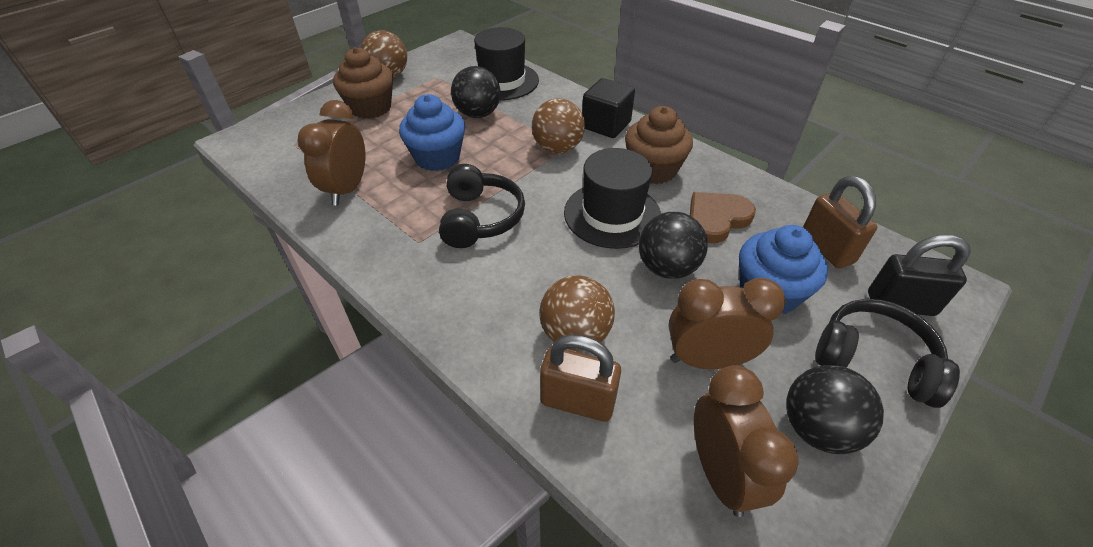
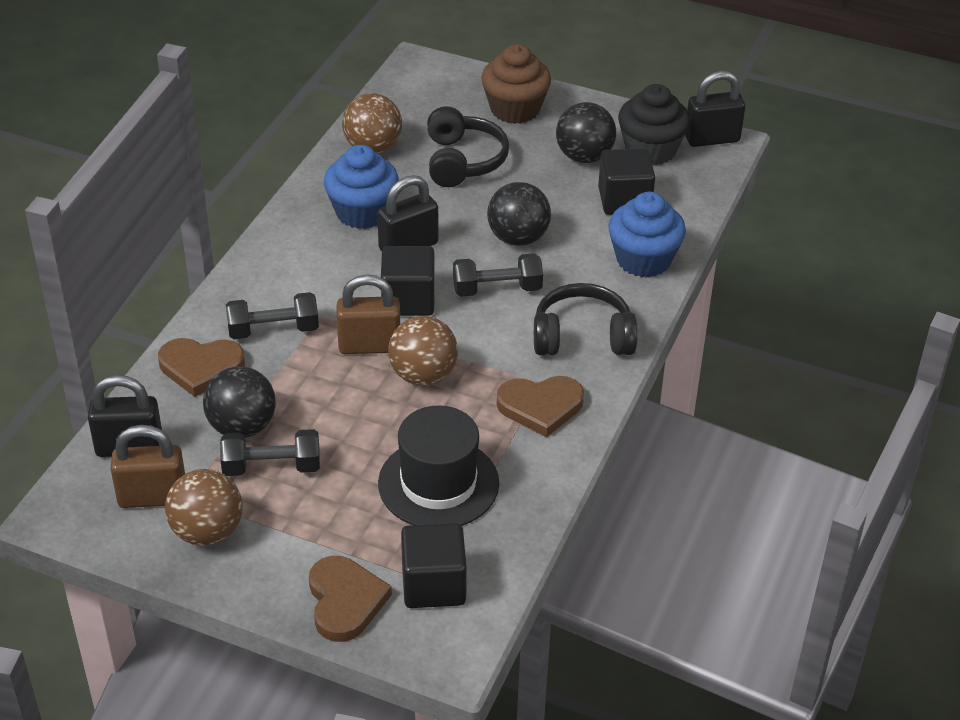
black cube: [582,78,635,138] = 1 -> [381,246,435,316] [401,523,467,608] [598,148,655,215] = 3
black cupcake: none = 0 -> [618,84,690,165] = 1
black dumbbell: none = 0 -> [220,429,320,476] [226,292,319,339] [453,253,543,297] = 3
black hat: [474,27,539,100] [564,148,661,249] = 2 -> [378,406,499,526] = 1
black padlock: [868,235,971,316] = 1 -> [88,375,162,457] [377,175,438,251] [685,71,746,147] = 3
brown clock: [298,100,365,206] [668,278,786,369] [694,365,798,517] = 3 -> none = 0
brown cupcake: [333,47,393,119] [625,106,693,184] = 2 -> [481,44,551,124] = 1
brown heart: [690,192,756,243] = 1 -> [158,338,245,397] [309,556,392,642] [497,376,584,437] = 3

